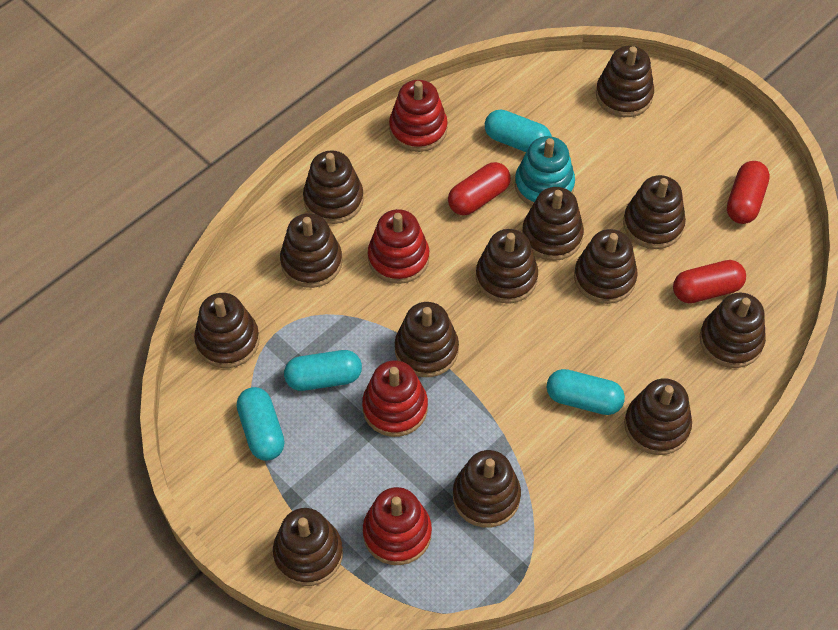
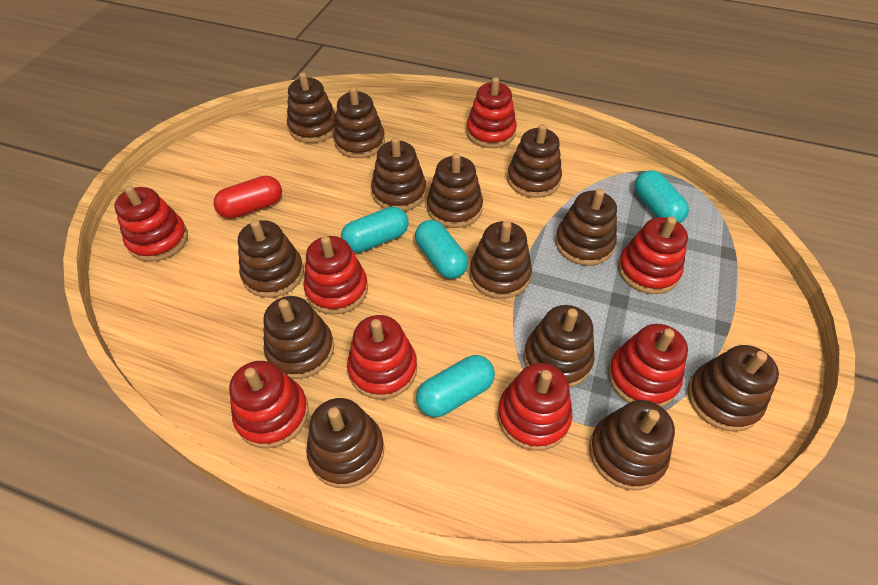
red capsule: [448,162,511,215] [673,260,746,303] [727,161,770,224] = 3 -> [214,176,282,219] = 1
red stacking toy: [362,360,428,437] [363,487,432,565] [368,209,429,284] [389,80,447,152] = 4 -> [114,185,188,262] [229,361,309,448] [304,236,368,315] [347,315,417,400] [466,77,517,148] [497,363,572,451] [608,324,688,407] [618,217,688,294] = 8
turquoise stacking toy: [515,136,575,207] = 1 -> none = 0

